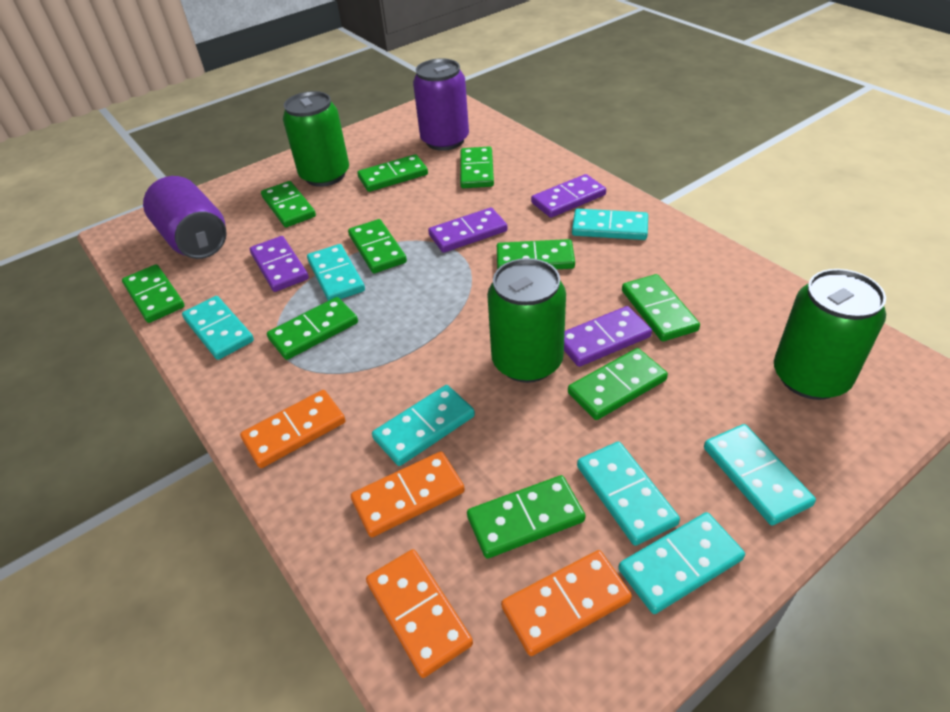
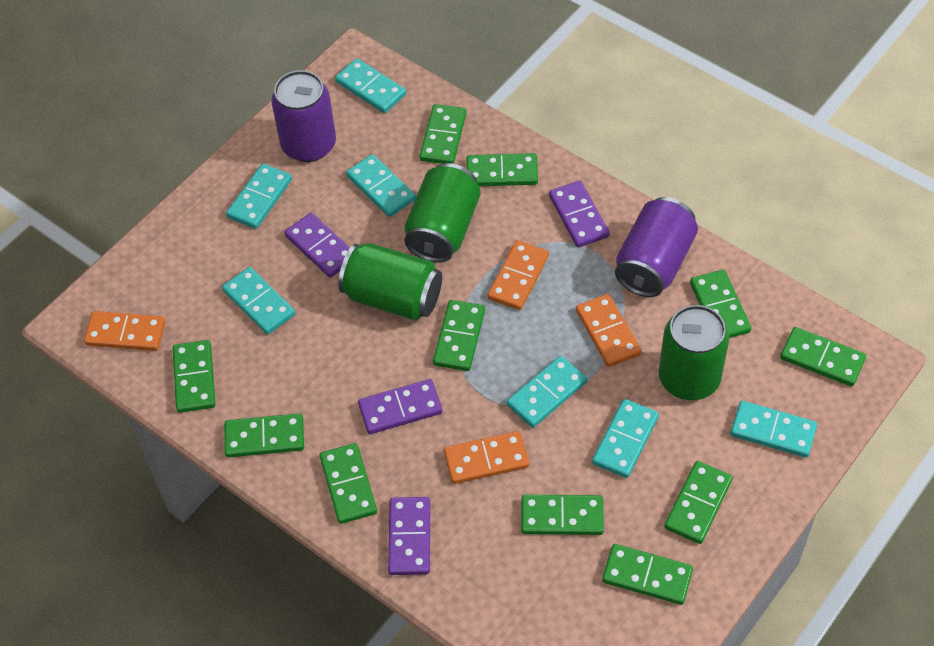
green domino: [122,264,184,323] [261,181,316,227] [267,297,358,360] [348,219,407,273] [357,154,428,192] [460,146,494,188] [467,475,586,559] [497,239,575,269] [568,348,668,420] [622,274,700,341] = 10 -> [173,340,216,413] [224,413,304,458] [320,443,377,524] [420,104,466,164] [433,300,485,371] [466,153,538,186] [521,495,604,535] [602,544,693,605] [664,461,733,544] [690,270,751,338] [780,327,866,387] = 11

